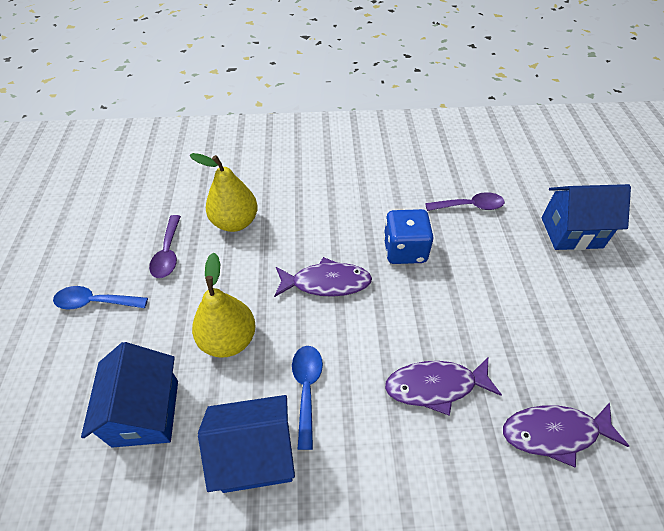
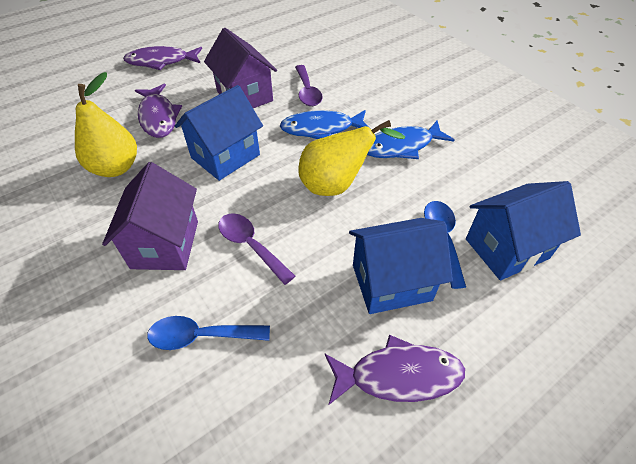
blue dice: [384,209,434,264] = 1 -> none = 0
blue fish: none = 0 -> [280,110,371,139] [367,120,454,159] = 2
purple house: none = 0 -> [102,162,198,270] [204,28,277,108] = 2

